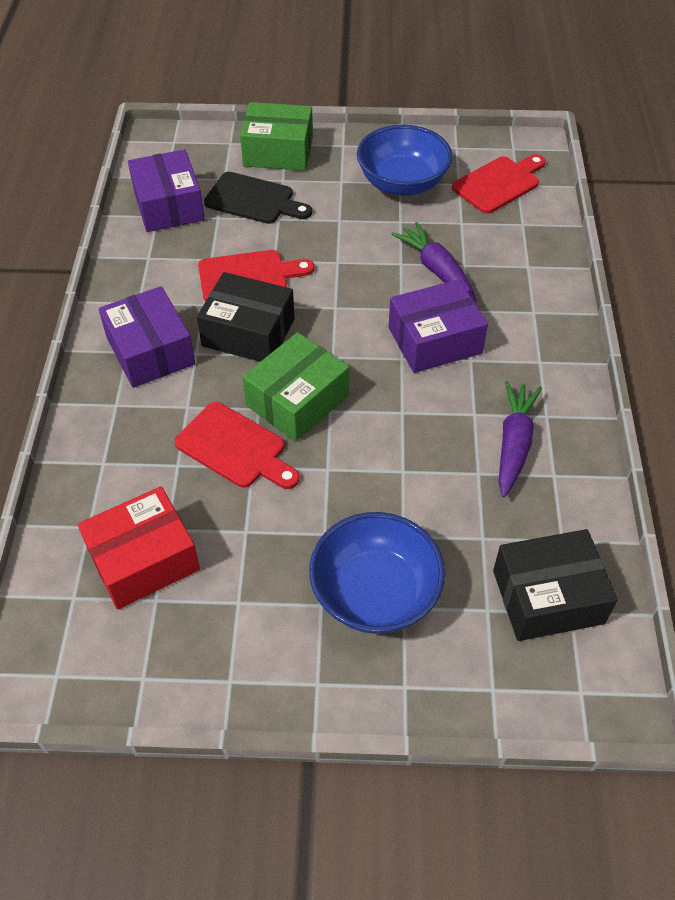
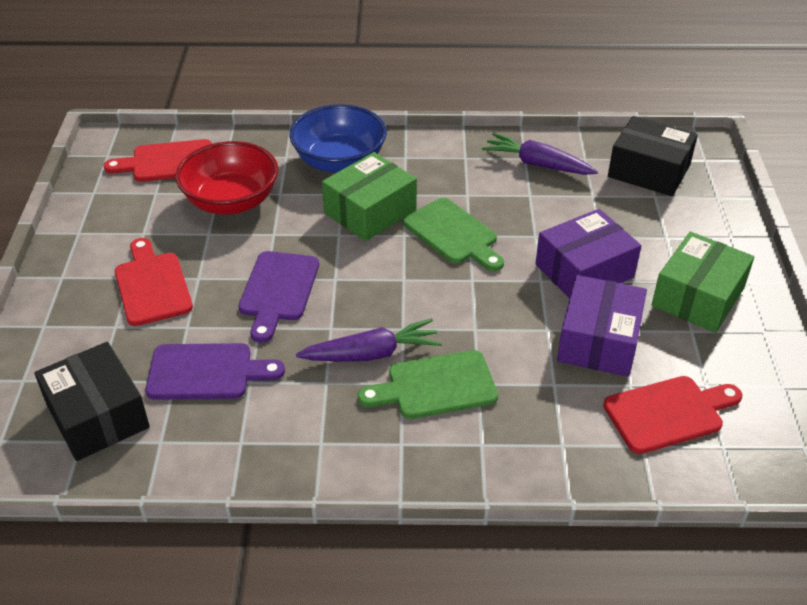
black cutting board: [204,172,312,224] = 1 -> none = 0
blue bowl: [309,512,445,634] [357,125,453,196] = 2 -> [289,104,387,173] = 1
green cutting board: none = 0 -> [358,350,498,419] [403,198,504,271] = 2
purple box: [99,286,195,388] [128,149,205,232] [389,279,488,373] = 3 -> [535,209,641,298] [557,275,647,377] = 2
purple cutting board: none = 0 -> [146,343,285,400] [238,251,319,343] = 2
red bowl: none = 0 -> [175,141,278,215] = 1
red box: [78,486,200,610] = 1 -> none = 0

